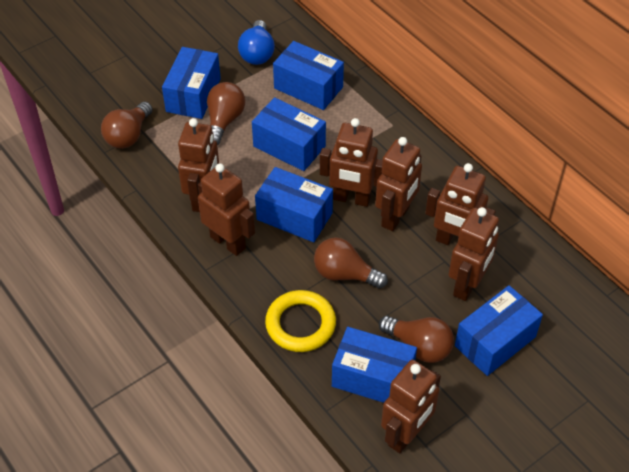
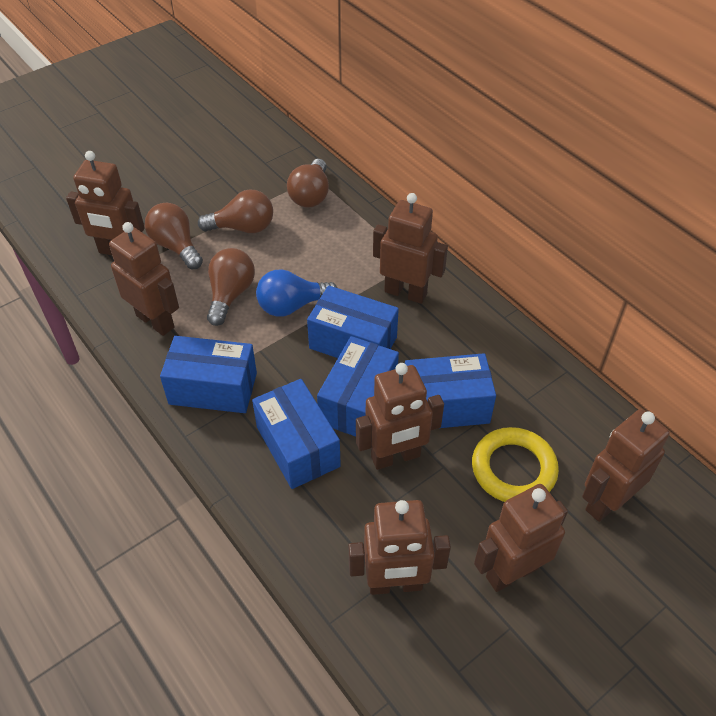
blue box: [162,47,221,119] [252,97,326,171] [255,167,333,242] [273,41,344,110] [332,327,417,403] [455,285,543,376] = 6 -> [160,336,257,413] [252,379,341,489] [307,285,399,358] [317,336,399,437] [405,353,496,428] = 5

